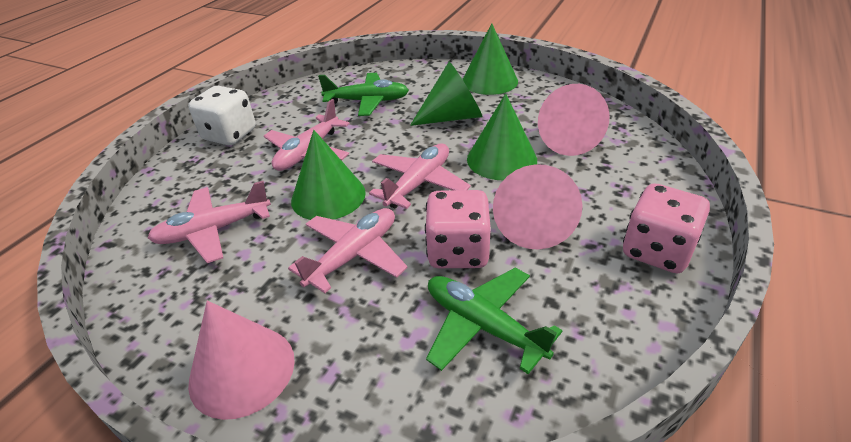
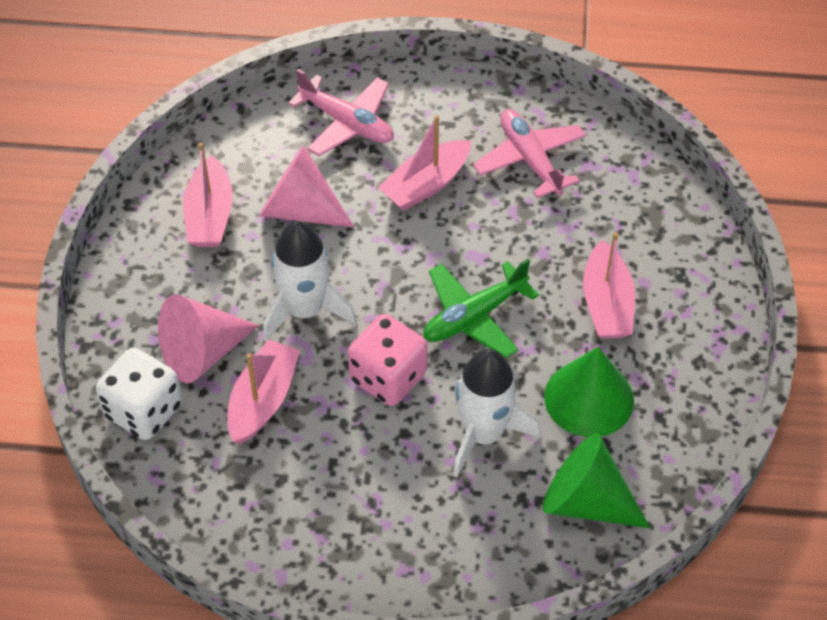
green cone: [291,130,366,220] [410,62,483,126] [462,23,518,95] [467,93,537,180] = 4 -> [543,434,650,528] [544,347,634,437] = 2
green plane: [318,73,409,116] [426,268,563,374] = 2 -> [423,259,539,358] = 1
pink boat: none = 0 -> [183,143,233,247] [227,339,300,444] [378,115,471,211] [583,232,635,338] = 4
pink cone: [188,301,295,420] [493,164,583,250] [538,84,610,156] = 3 -> [158,294,259,384] [259,146,354,228] = 2
pink dice: [425,190,491,268] [623,184,710,273] = 2 -> [348,314,428,406] = 1
pink plane: [148,181,271,263] [264,99,350,171] [288,208,408,293] [369,143,471,209] = 4 -> [288,69,394,156] [473,109,586,198] = 2
white rocket: none = 0 -> [263,221,357,342] [453,349,540,477] = 2

